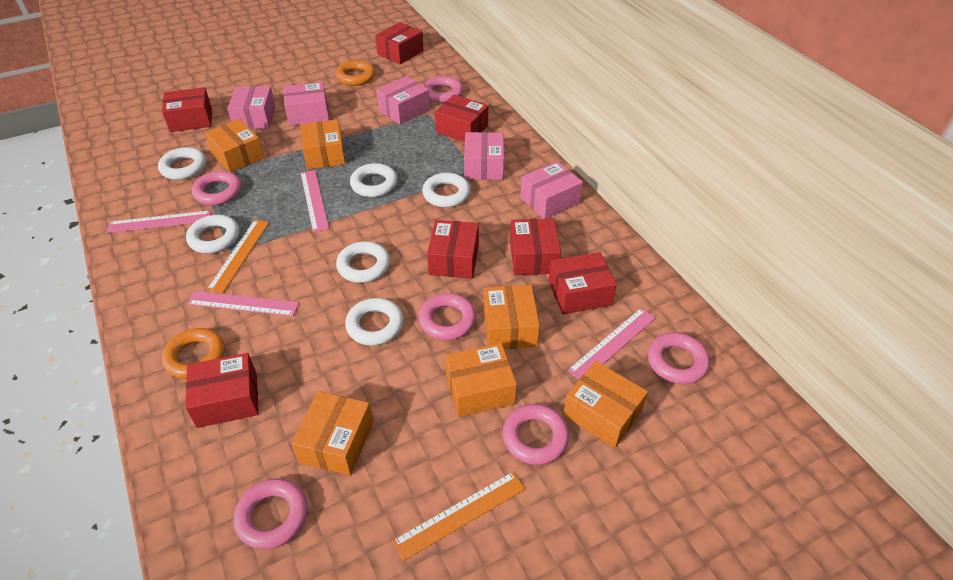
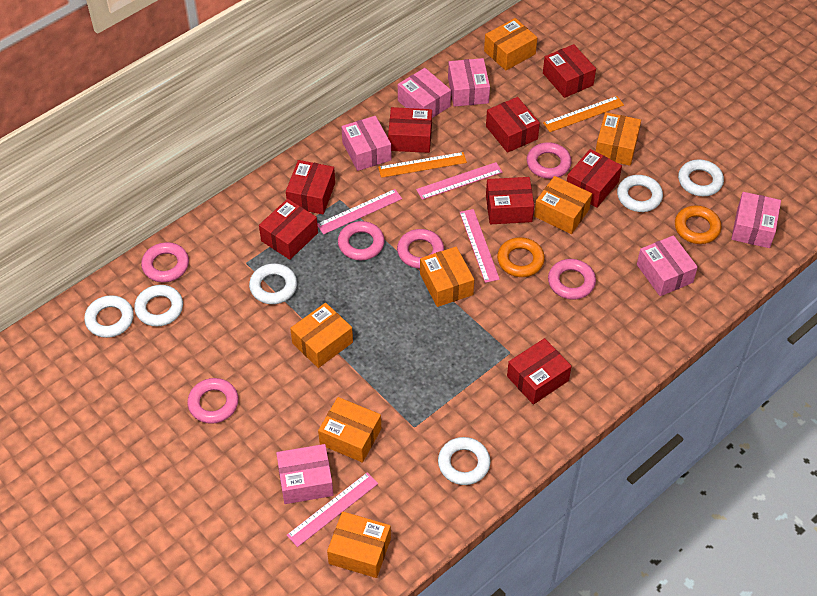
orange box: [205,119,264,172] [291,391,373,476] [300,120,345,169] [445,343,517,417] [484,285,540,349] [563,361,648,448] = 6 -> [290,303,353,368] [318,397,381,463] [327,511,391,578] [420,247,474,307] [484,18,537,71] [534,176,592,234] [596,112,641,166] = 7
pink box: [227,86,276,129] [283,82,329,126] [376,76,430,125] [464,132,504,180] [520,161,583,219] = 5 -> [276,444,333,504] [341,116,391,171] [398,68,451,118] [448,58,490,107] [637,235,698,296] [731,192,781,248] = 6
red box: [162,87,212,132] [185,353,259,428] [375,22,424,64] [427,220,479,279] [435,95,488,142] [510,218,561,275] [549,252,617,314] = 7 -> [259,199,318,260] [286,160,335,214] [388,107,432,153] [486,97,540,153] [486,177,534,224] [507,338,572,405] [543,44,596,98] [567,149,622,208] = 8

